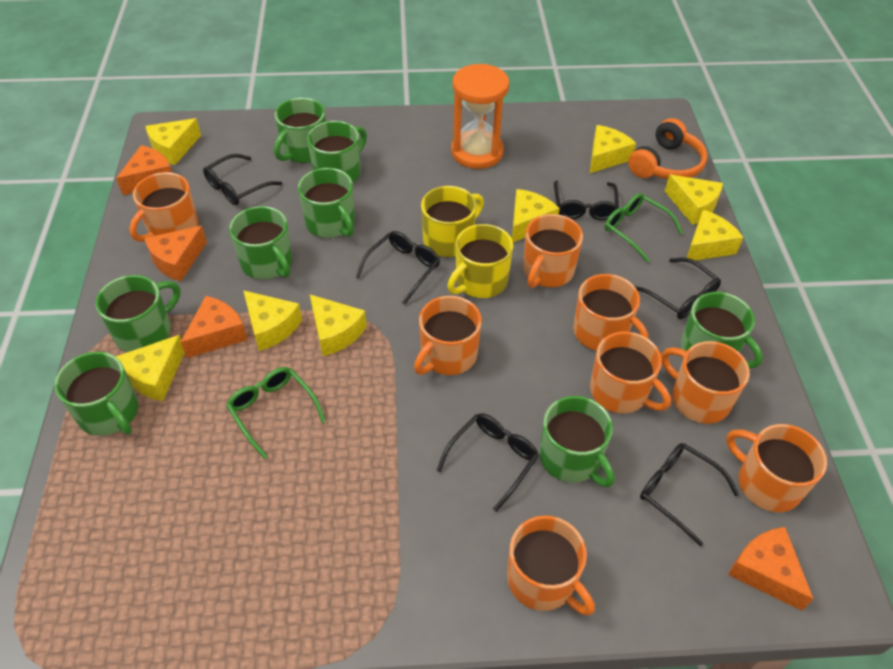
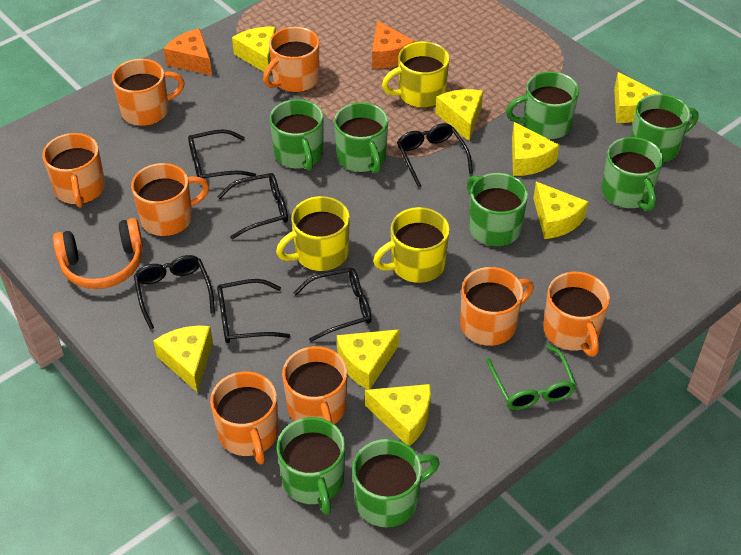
green glasses: [226,367,326,459] [604,193,683,262] = 2 -> [486,345,577,410] = 1
orange cheese: [116,145,172,195] [144,226,207,281] [181,296,247,358] [728,527,813,611] = 4 -> [163,28,212,76] [372,21,415,69] = 2
orange hourglass: [451,64,509,169] = 1 -> none = 0
yellow mug: [421,186,484,257] [447,224,513,298] = 2 -> [276,196,350,271] [373,207,450,283] [382,41,449,108] = 3

